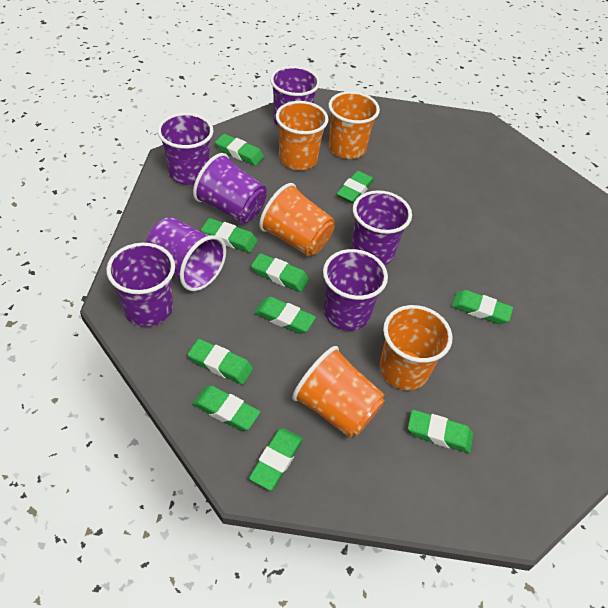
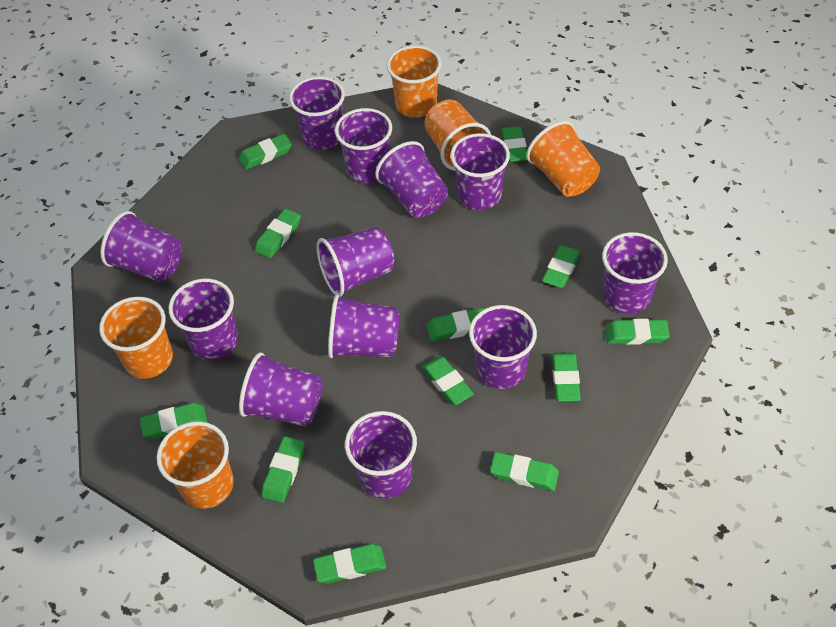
green eraser: [188,339,253,385] [193,386,260,431] [201,218,258,253] [215,134,264,166] [249,428,303,491] [251,253,309,292] [254,297,316,334] [337,171,374,203] [408,410,473,453] [451,290,513,324] = 10 -> [140,403,207,439] [239,134,292,170] [255,209,301,258] [262,436,305,503] [313,544,386,584] [422,356,474,405] [427,308,484,342] [490,452,559,491] [501,126,527,162] [542,245,581,288] [552,353,581,401] [605,319,670,345] = 12
purple cup: [106,243,175,326] [146,217,226,291] [157,113,214,185] [193,153,267,224] [270,66,320,127] [323,249,388,331] [351,190,412,265] = 7 -> [100,211,182,282] [168,279,238,360] [239,352,323,427] [289,76,345,150] [316,227,394,297] [328,294,400,358] [335,108,392,183] [345,411,417,499] [375,141,448,217] [450,133,510,210] [469,305,537,389] [602,232,668,314] = 12

